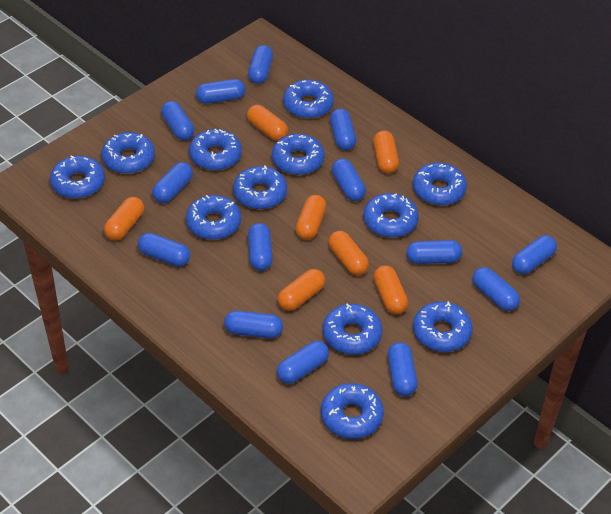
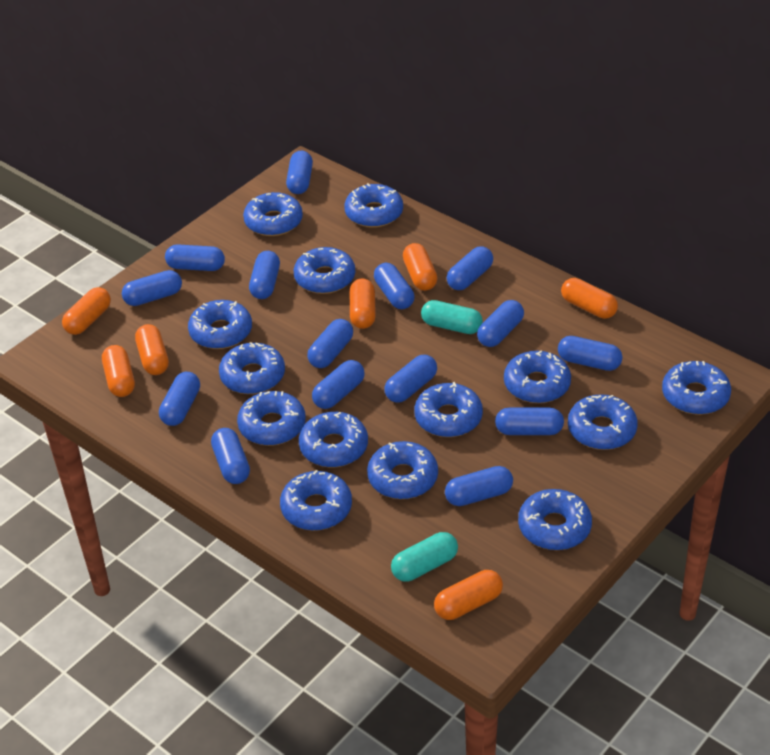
blue capsule: [138,233,190,267] [152,162,193,203] [161,101,194,141] [196,79,245,104] [224,311,283,339] [248,45,273,84] [248,223,273,271] [277,341,329,384] [330,109,356,150] [332,158,366,201] [388,342,417,396] [406,240,462,264] [472,267,520,311] [512,235,557,274] = 14 -> [122,270,182,306] [159,372,200,426] [165,244,225,271] [211,428,250,484] [249,251,280,299] [286,151,313,194] [307,319,353,368] [312,360,365,409] [374,263,415,309] [384,355,437,403] [445,466,513,506] [447,246,493,290] [477,300,524,347] [495,408,564,435] [558,336,623,371] = 15
blue donut: [50,155,105,199] [101,132,155,174] [186,195,241,240] [189,129,242,171] [233,165,287,209] [272,134,325,175] [283,79,334,119] [321,383,384,439] [323,304,382,355] [363,193,419,238] [413,163,467,206] [413,301,473,352] = 12 -> [188,300,252,349] [219,342,285,394] [237,391,306,446] [243,192,303,236] [280,470,352,531] [294,247,355,294] [299,412,368,468] [344,183,403,228] [367,441,438,499] [414,382,483,437] [504,351,571,403] [518,489,592,550] [568,394,638,450] [662,361,731,415] = 14
turquoise capsule: none = 0 -> [391,532,458,581] [421,300,483,334] = 2

